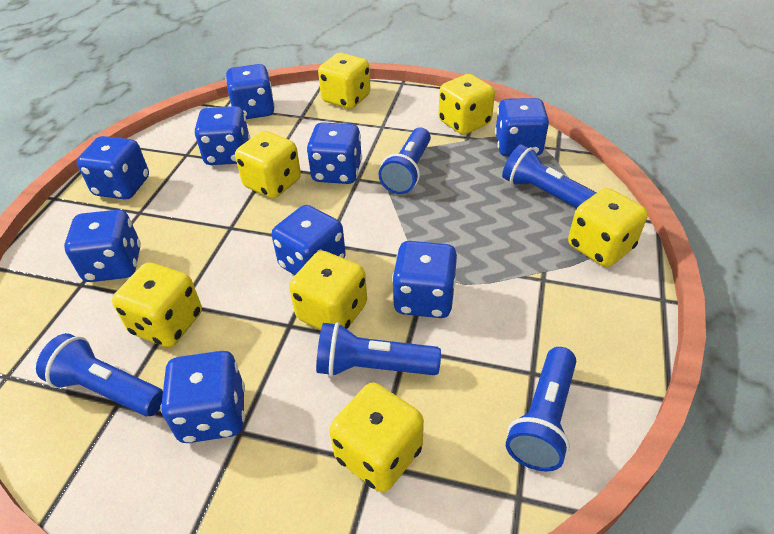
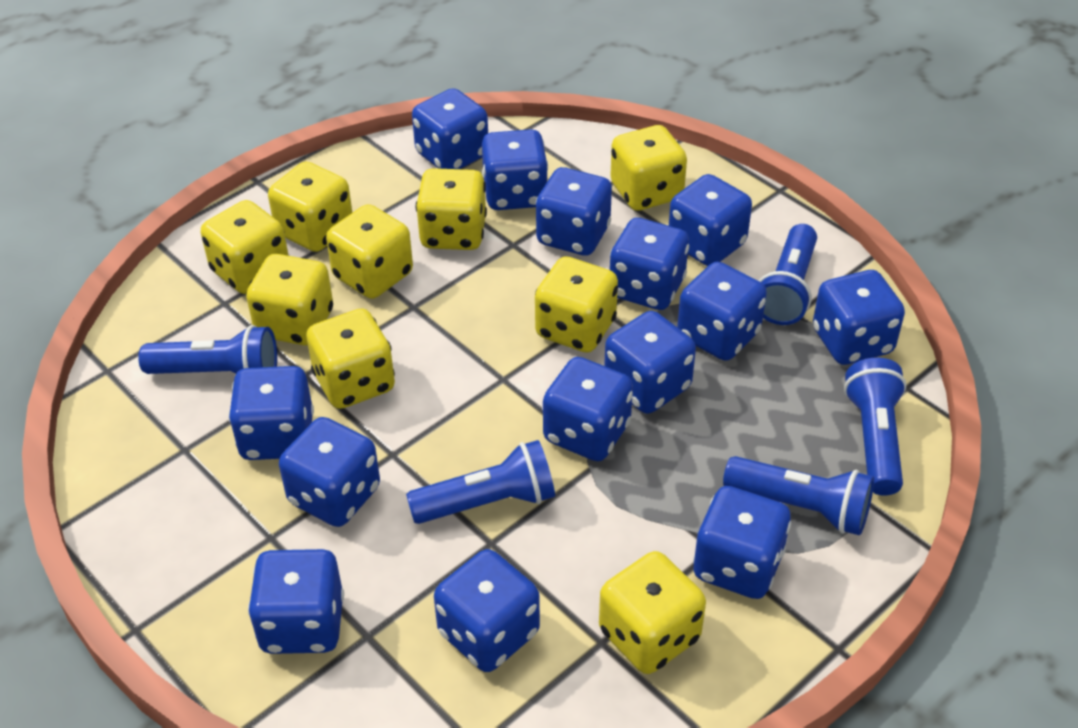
blue dice: [64,210,141,282] [77,136,149,200] [161,351,245,443] [194,106,250,165] [226,64,275,119] [272,205,346,275] [307,122,362,184] [392,241,457,318] [495,98,549,157] = 9 -> [228,366,314,460] [248,549,344,654] [279,417,380,527] [412,88,488,169] [434,549,540,672] [482,129,548,210] [536,167,612,256] [543,357,633,461] [604,311,696,414] [610,218,689,310] [669,174,752,266] [677,262,767,361] [693,486,791,599] [813,270,905,365] = 14
yellow dice: [112,263,202,347] [235,131,301,199] [289,251,367,330] [318,53,371,109] [329,383,424,492] [438,74,495,135] [568,188,648,267] = 7 -> [201,200,289,294] [246,254,333,345] [268,162,352,252] [306,309,395,409] [326,204,413,299] [416,168,487,250] [535,256,618,353] [599,551,706,674] [610,125,687,211] = 9

